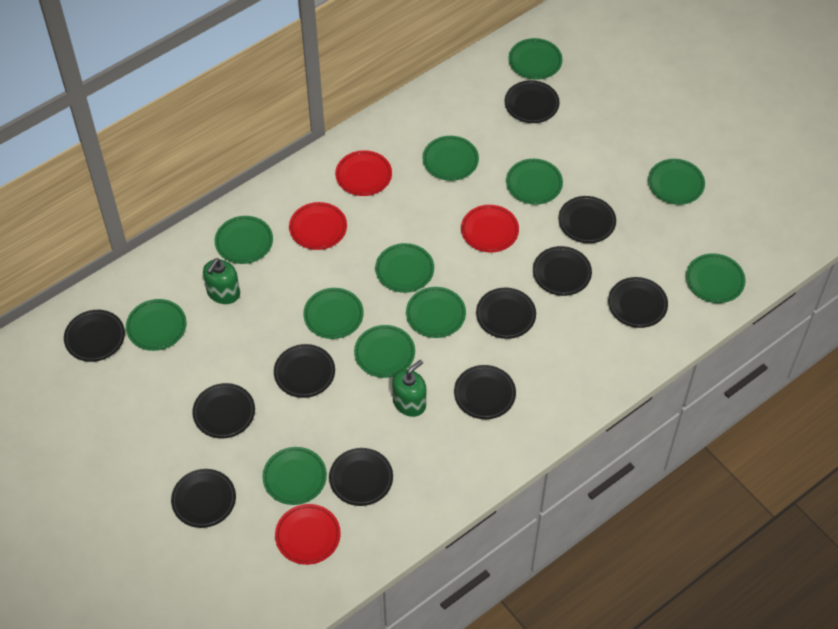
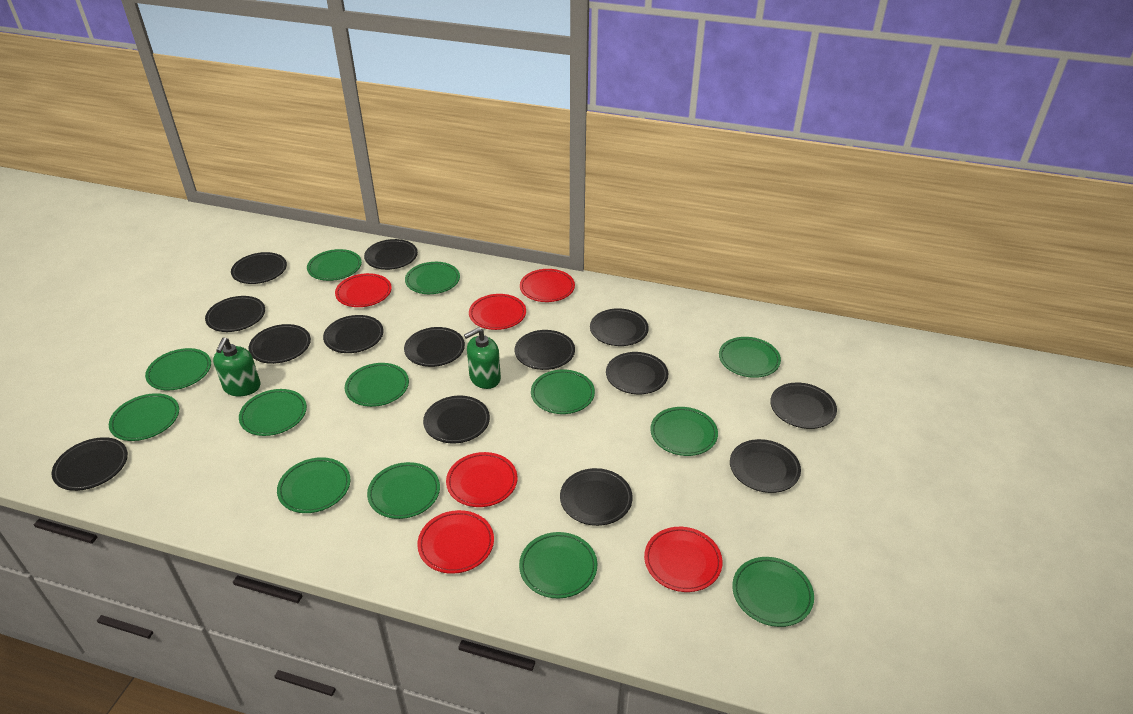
black plate: [64,310,125,362] [171,469,236,528] [192,383,255,438] [274,344,335,398] [329,448,393,506] [454,365,516,419] [476,288,536,339] [505,80,560,123] [533,246,592,296] [558,196,616,243] [608,277,668,328] = 11 -> [52,437,128,491] [205,296,265,332] [231,252,287,284] [249,324,311,364] [323,315,384,353] [364,239,418,270] [404,327,465,367] [423,396,490,443] [515,330,575,370] [560,468,633,526] [590,308,649,346] [606,352,668,394] [730,439,801,493] [770,383,837,429] = 14
green plate: [126,299,187,351] [215,216,273,264] [263,447,327,505] [303,288,364,339] [354,325,415,378] [375,243,434,293] [406,287,466,338] [422,136,479,181] [506,159,563,205] [508,38,562,80] [648,159,705,205] [686,253,745,303] = 12 -> [109,393,179,441] [145,348,211,390] [239,389,307,436] [277,457,350,513] [307,249,362,281] [345,363,409,407] [367,462,440,519] [405,262,460,294] [519,532,597,598] [531,369,595,414] [650,407,718,456] [719,337,781,378] [732,557,814,627] = 13
red plate: [275,504,341,565] [289,202,347,250] [335,150,392,196] [461,205,519,252] = 4 -> [335,273,392,307] [417,510,494,574] [446,452,517,507] [469,294,526,330] [520,269,575,302] [644,527,722,592] = 6

